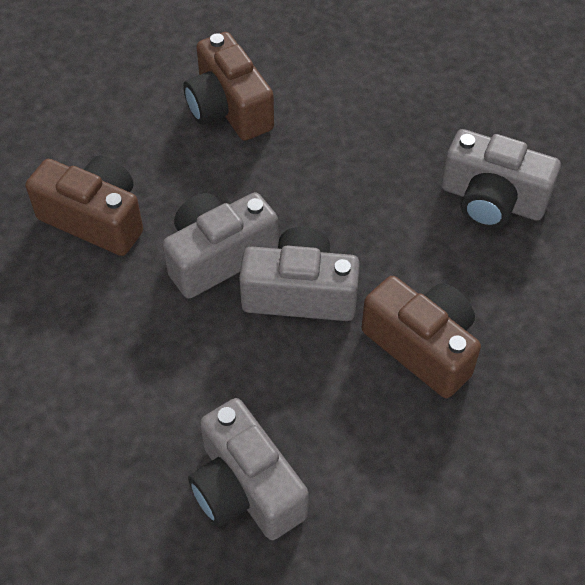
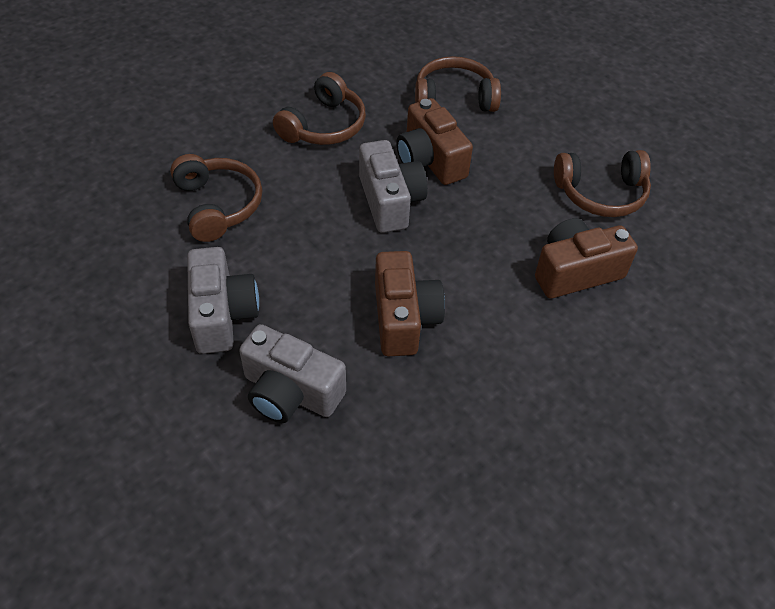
brown headphones: none = 0 -> [170,154,262,242] [273,72,366,145] [415,56,501,112] [554,150,651,217] = 4
grey camera: [163,192,278,299] [188,398,309,540] [239,227,360,321] [441,129,561,229] = 4 -> [187,247,259,354] [239,324,346,423] [359,140,428,233] = 3

